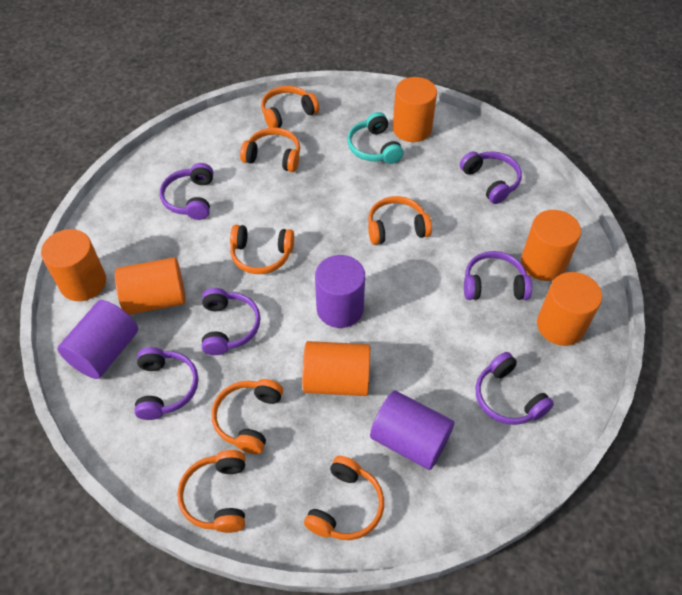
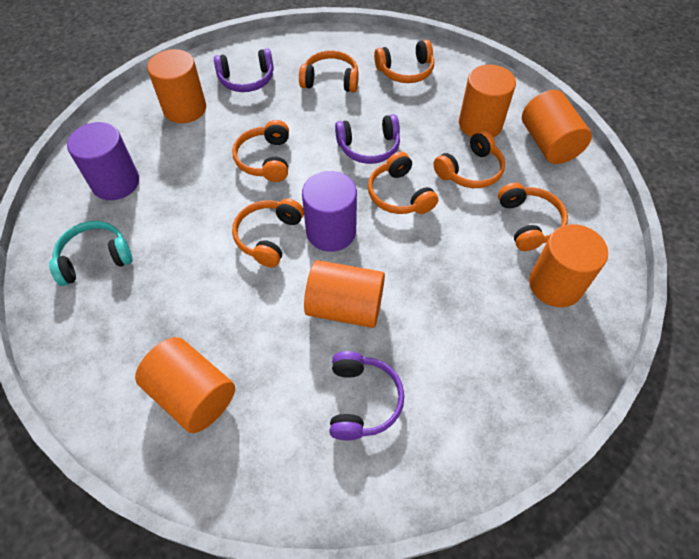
purple cylinder: [57,300,138,379] [315,255,365,328] [370,390,454,470] = 3 -> [67,122,139,200] [302,171,357,252] = 2
purple headphones: [134,347,198,420] [160,163,213,220] [202,288,261,355] [460,151,522,204] [464,251,532,300] [476,352,554,425] = 6 -> [214,48,274,92] [330,351,404,440] [335,114,400,164] = 3

